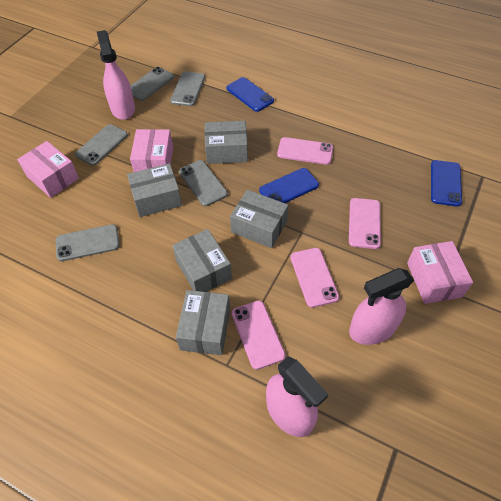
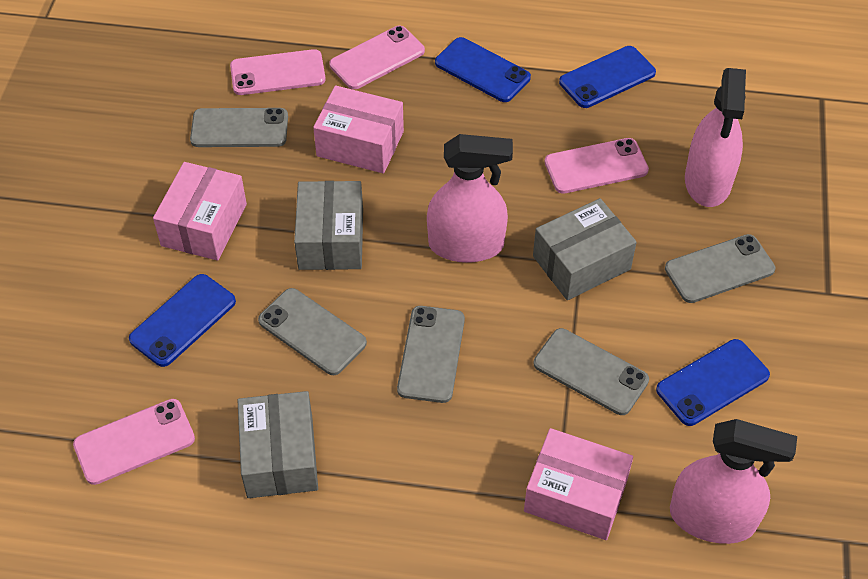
blue phone: [226,77,274,112] [259,168,319,203] [431,160,462,207] = 3 -> [129,274,236,367] [435,37,531,102] [559,46,656,108] [656,339,770,426] = 4
grey box: [127,163,182,217] [172,229,232,292] [176,290,230,355] [205,121,248,164] [230,190,288,248] = 5 -> [237,391,318,498] [294,181,363,270] [533,198,637,300] = 3

